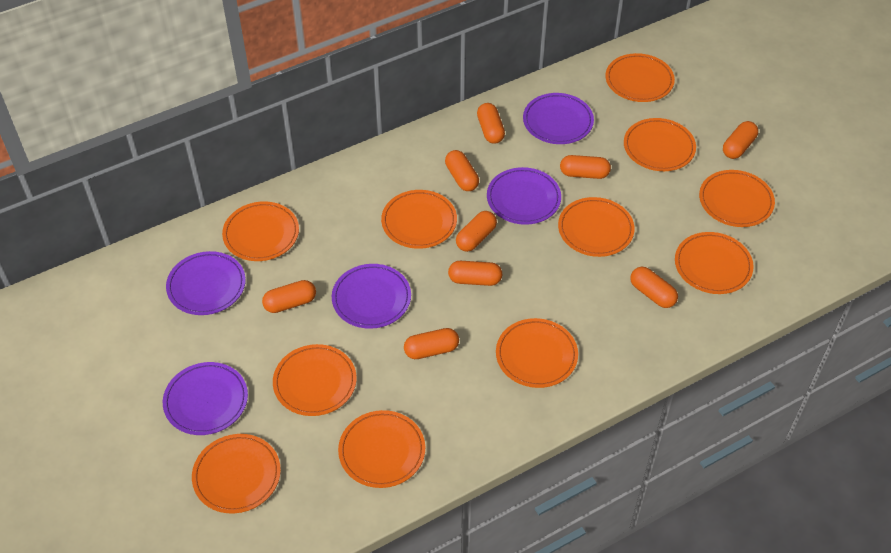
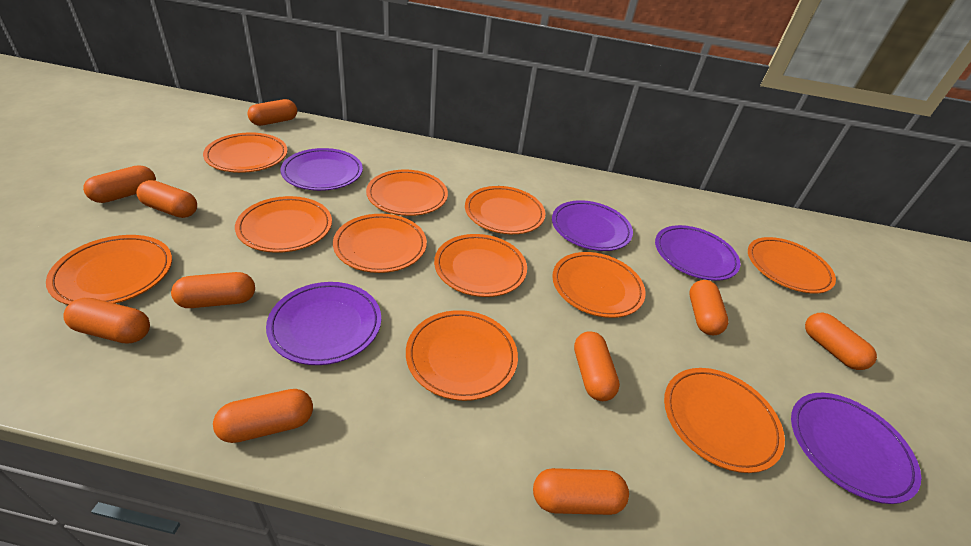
orange capsule: [262,280,316,313] [404,328,459,359] [445,150,479,191] [448,261,502,286] [456,211,497,252] [477,103,505,144] [560,155,611,179] [630,267,678,308] [723,121,758,159] = 9 -> [64,298,150,344] [83,165,156,203] [136,180,197,218] [171,272,255,308] [213,389,313,443] [247,99,297,126] [533,468,629,515] [574,331,620,401] [689,280,728,335] [805,313,877,370] = 10

